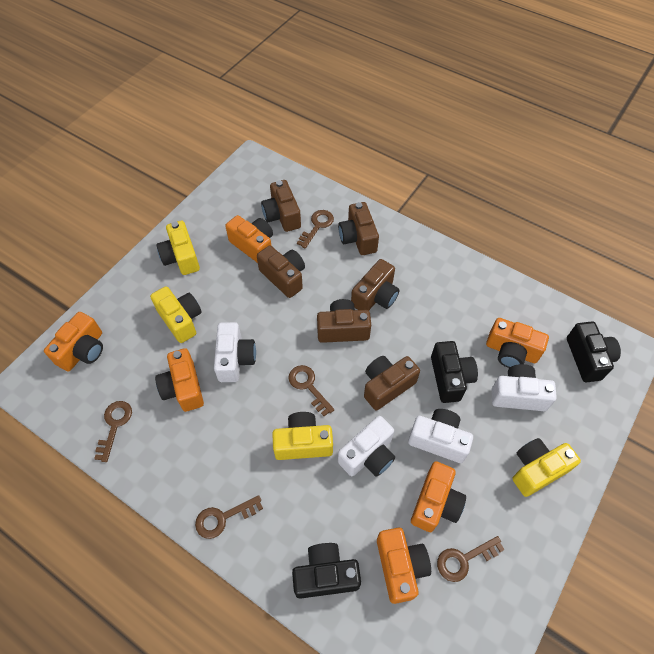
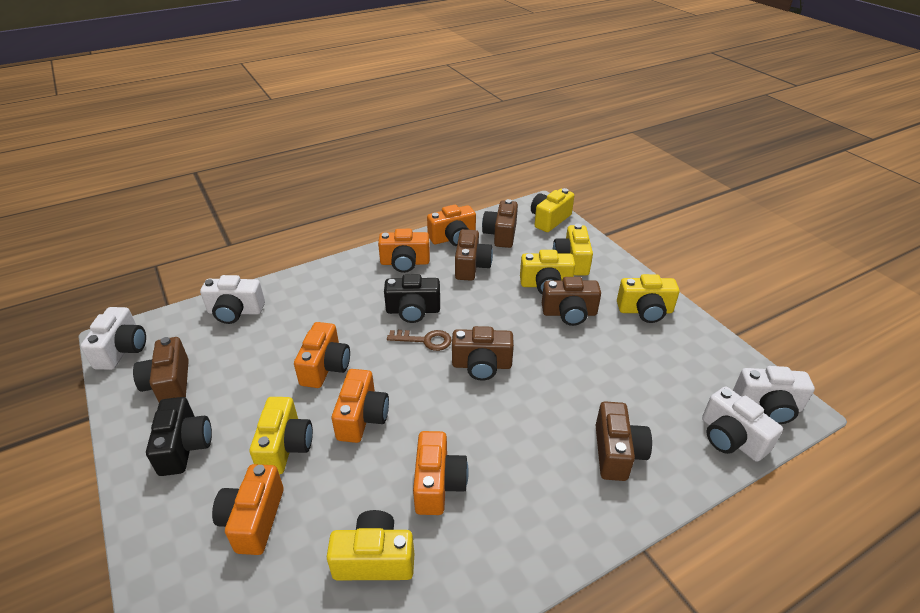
black camera: [292,543,361,599] [431,341,478,403] [567,321,621,382] = 3 -> [146,397,212,476] [384,274,440,323] = 2
brown key: [94,401,132,462] [195,495,263,539] [289,365,334,416] [297,210,334,249] [437,536,505,582] = 5 -> [387,330,452,351] = 1
yellow camera: [150,286,202,343] [156,221,200,275] [272,412,333,460] [512,438,581,497] = 4 -> [250,397,313,474] [327,510,414,580] [520,250,575,295] [531,188,574,232] [553,224,593,275] [617,274,679,323] = 6

